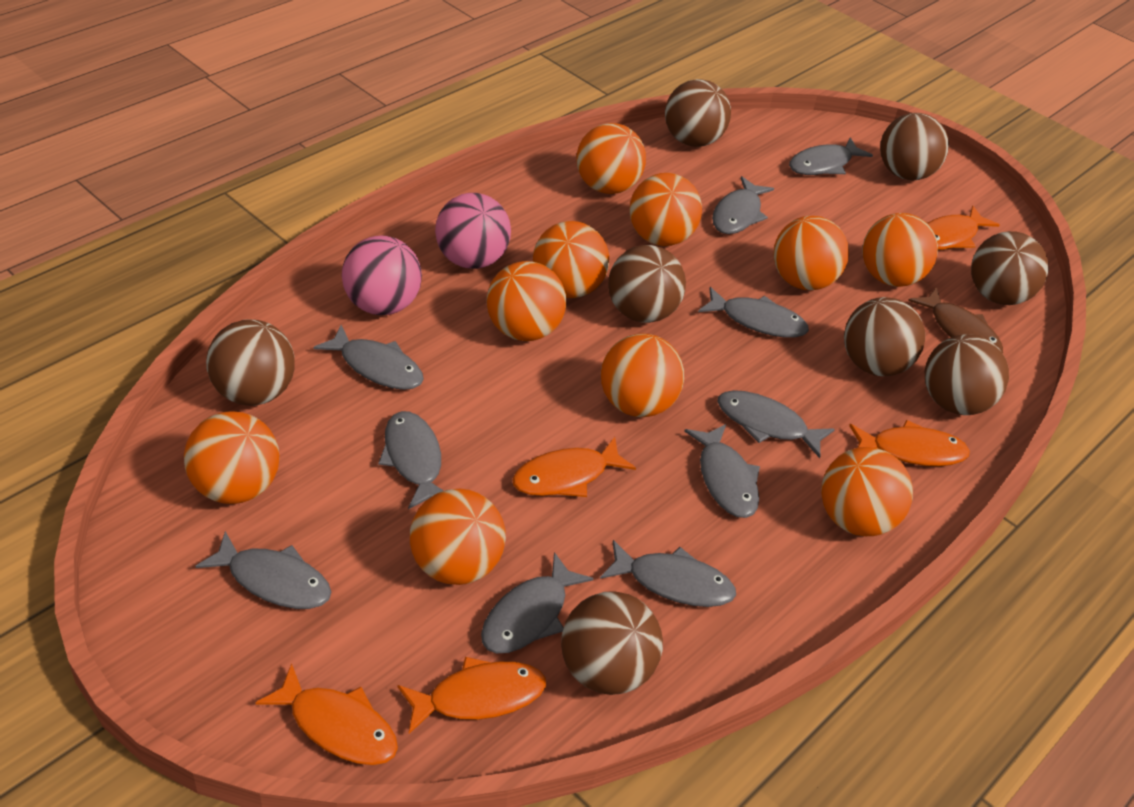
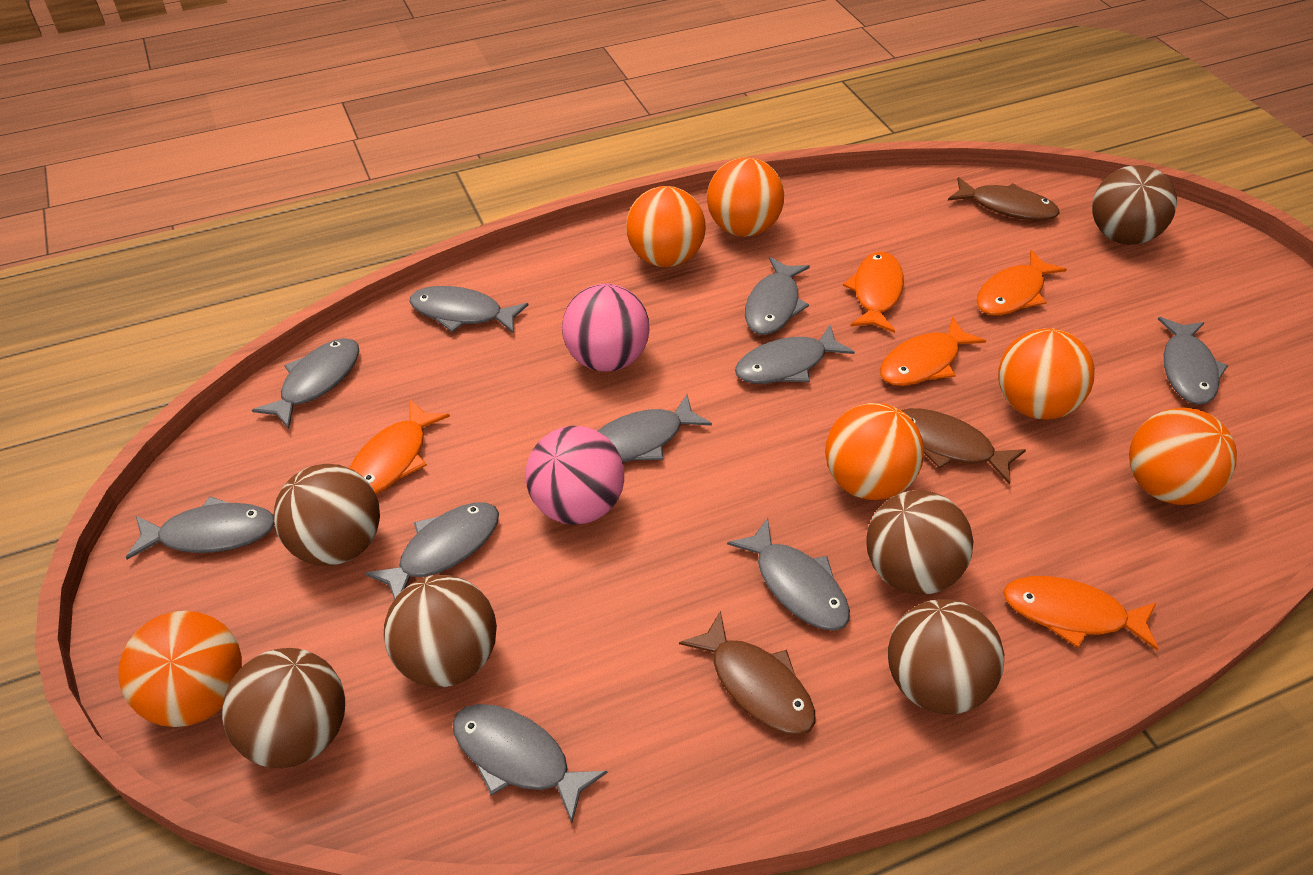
brown ball: [206,319,295,406] [561,591,663,695] [608,245,686,323] [665,79,731,147] [844,297,925,376] [880,113,949,180] [925,334,1009,415] [971,231,1049,305] = 8 -> [222,648,345,768] [274,464,380,566] [384,575,497,688] [866,490,973,595] [888,599,1004,714] [1092,165,1177,245] = 6
brown fish: [908,287,1003,353] = 1 -> [679,610,816,735] [901,408,1026,485] [948,177,1060,221] = 3
orange ball: [184,411,279,504] [410,489,506,585] [487,261,566,341] [533,221,609,298] [576,123,646,194] [601,333,684,417] [629,173,702,246] [773,216,849,290] [821,447,913,536] [862,213,938,287] = 10 -> [118,611,242,727] [626,186,706,267] [707,157,784,237] [825,403,924,500] [998,328,1095,419] [1129,408,1237,505] = 6

